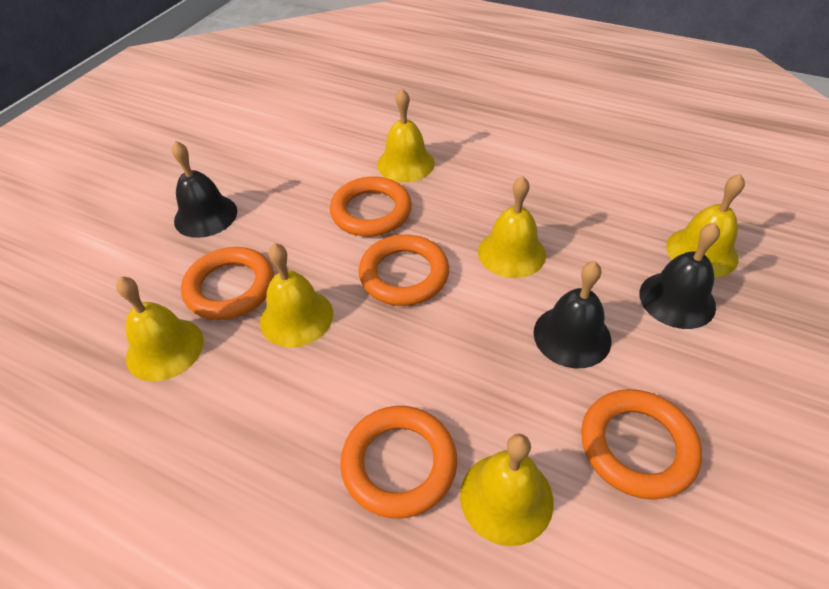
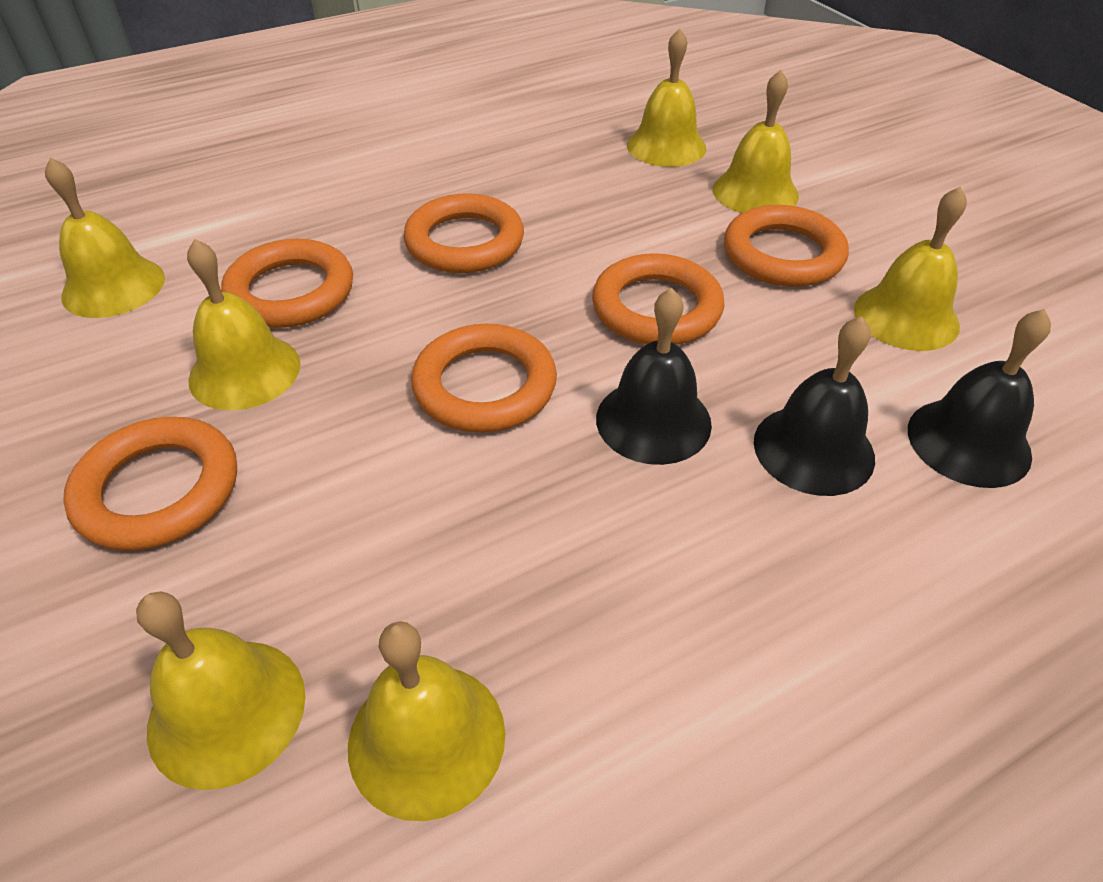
orange ring: [181,247,274,320] [330,176,412,237] [340,406,457,518] [359,234,449,306] [581,389,702,499] = 5 -> [63,417,237,551] [221,239,353,328] [403,193,524,273] [411,324,557,432] [592,253,724,345] [724,205,849,287] = 6
yellow bell: [116,277,204,381] [260,243,333,348] [377,89,435,182] [460,434,554,546] [478,176,546,278] [666,174,745,277] = 6 -> [45,158,165,318] [136,591,306,790] [187,239,301,411] [348,621,505,821] [627,28,706,167] [713,70,799,213] [854,186,967,351] = 7

